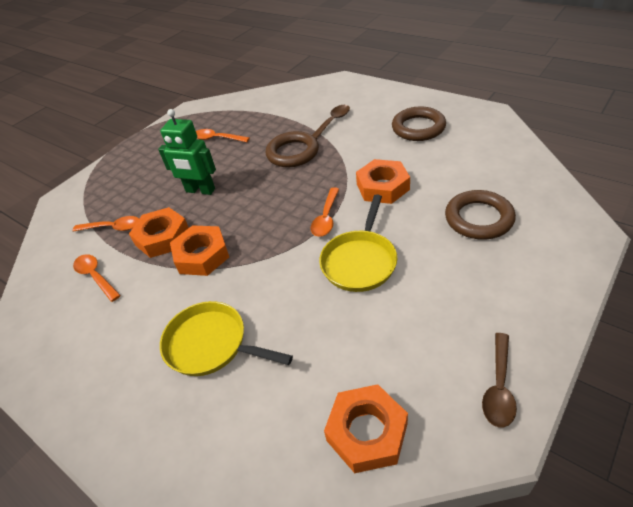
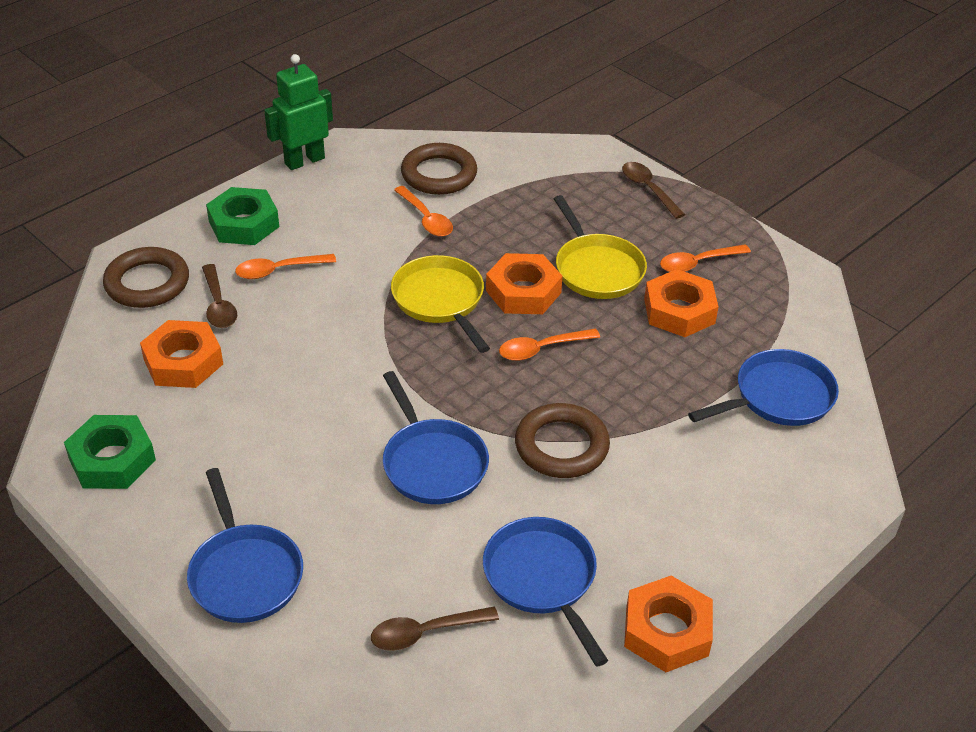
blue pan: none = 0 -> [187,468,303,623] [383,371,489,504] [483,517,608,667] [688,349,839,426] = 4
brown spoon: [312,105,350,139] [482,333,517,428] = 2 -> [202,264,237,328] [371,607,499,651] [622,162,685,219] = 3
green nut: none = 0 -> [64,415,156,489] [206,187,279,245] = 2

